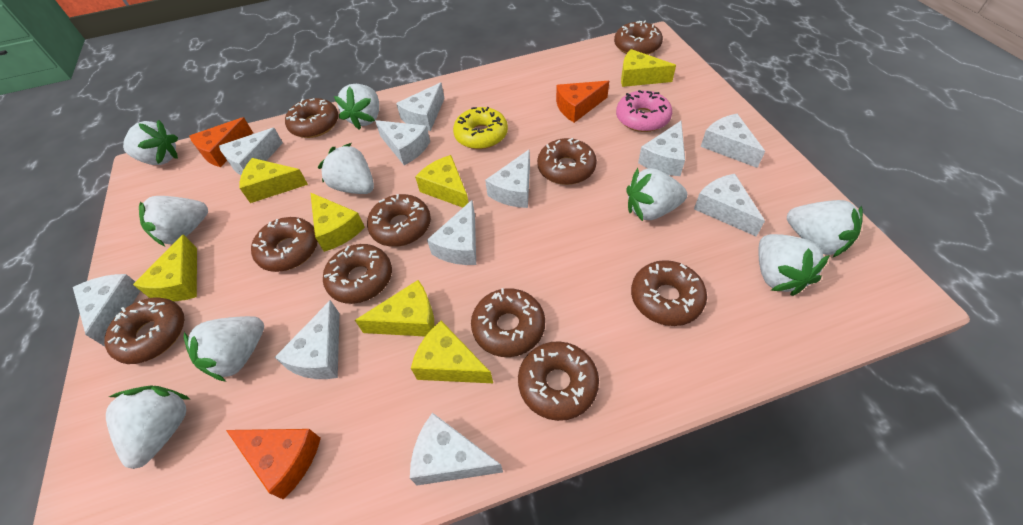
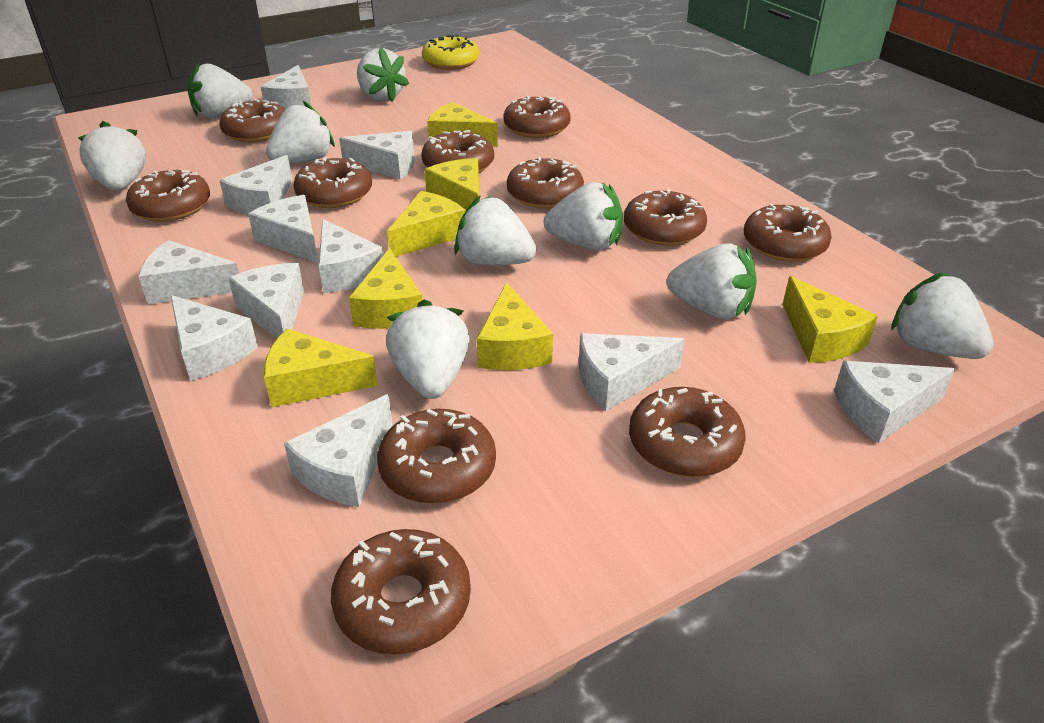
brown donut: [104,297,184,364] [251,217,318,272] [285,98,339,138] [323,244,392,304] [367,194,431,247] [471,288,545,357] [518,341,599,421] [537,138,597,185] [614,21,663,55] [631,260,707,326] = 10 -> [126,170,210,222] [220,99,285,142] [293,157,372,208] [331,529,471,655] [377,409,496,504] [421,130,494,173] [503,95,571,138] [507,157,584,209] [624,189,707,246] [629,387,746,477] [744,204,832,262] = 11
orange cheese: [189,117,253,167] [226,429,321,500] [556,81,609,123] = 3 -> none = 0
pink donut: [616,90,672,132] = 1 -> none = 0

